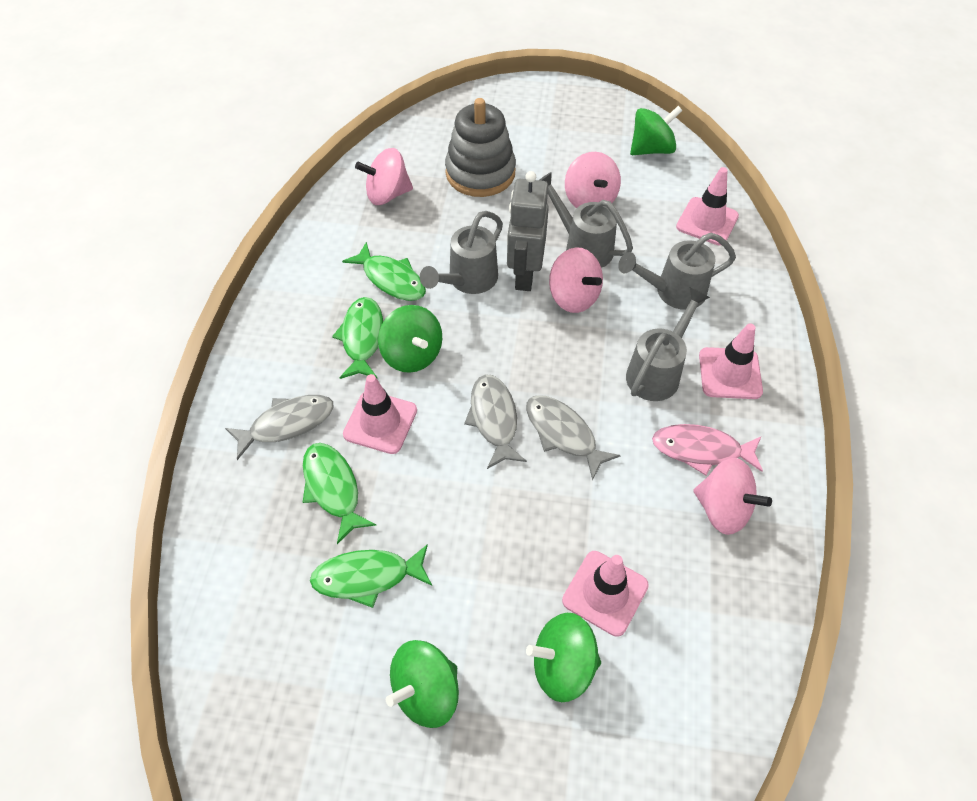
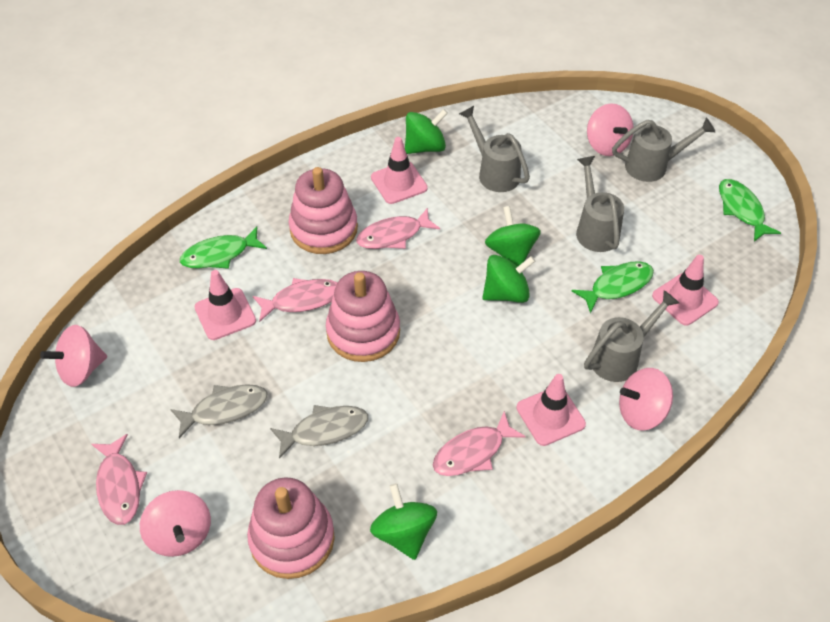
green fish: [303,443,376,544] [310,544,432,608] [332,297,383,379] [342,242,426,301] = 4 -> [180,227,267,269] [572,261,654,314] [719,179,781,242] = 3
grey fish: [225,395,334,460] [464,374,527,469] [526,395,621,481] = 3 -> [170,384,267,438] [270,405,368,459] = 2
grey robot: [507,171,549,291] = 1 -> none = 0
grey stacking toy: [445,98,516,197] = 1 -> none = 0
pink fish: [652,424,763,475] = 1 -> [91,434,147,525] [253,278,337,322] [356,208,440,249] [433,411,526,476] = 4
pink stacking toy: none = 0 -> [247,478,335,579] [289,167,358,254] [326,271,400,362] = 3

